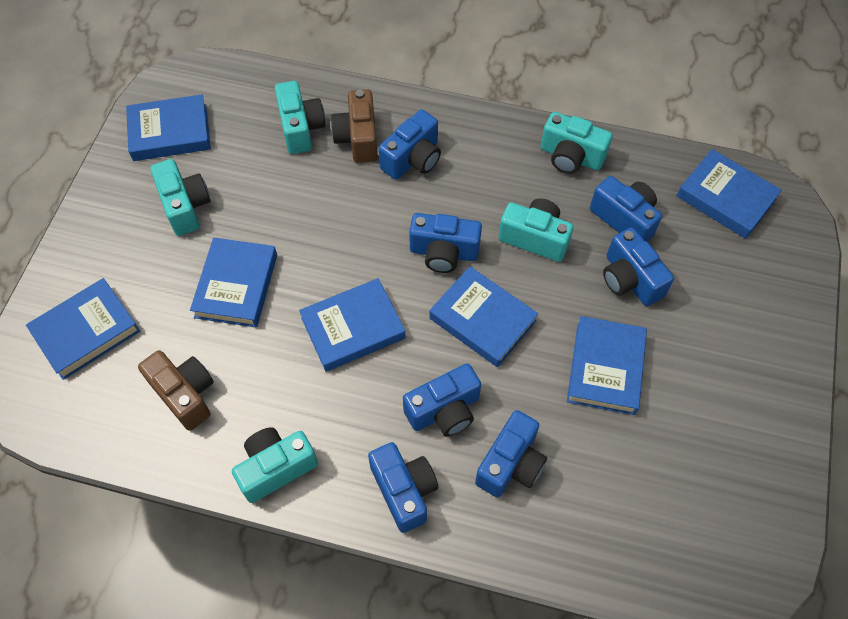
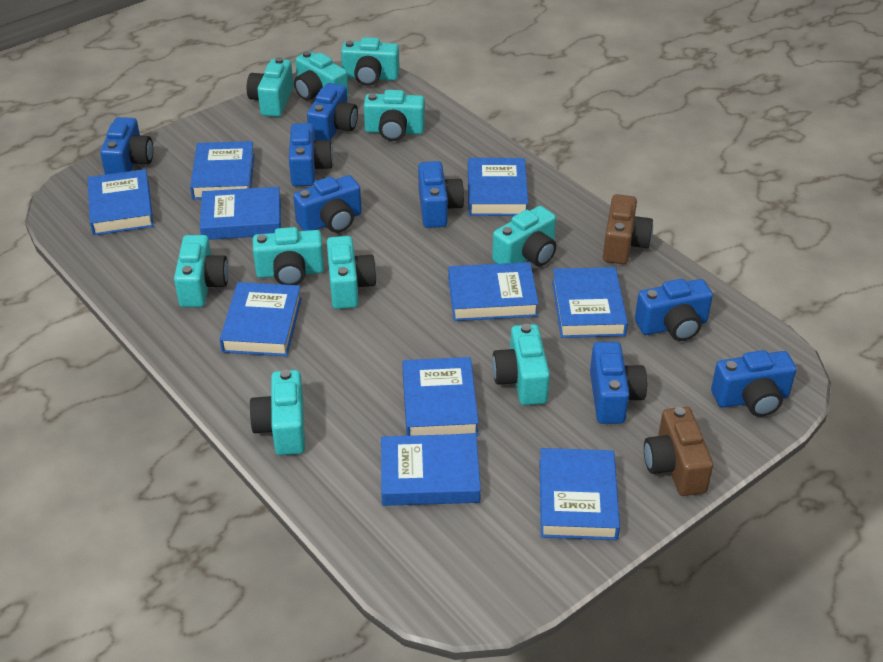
blue book: [26,278,140,380] [126,94,211,161] [190,238,277,328] [299,278,406,372] [430,266,538,367] [567,316,647,415] [677,149,782,239] = 7 -> [88,169,154,235] [190,141,255,199] [200,187,281,240] [220,282,302,356] [381,434,481,506] [402,357,479,436] [448,262,539,321] [468,158,528,216] [540,448,620,540] [552,267,628,338] = 10
blue camera: [368,442,438,533] [378,109,441,180] [403,363,481,436] [409,213,482,273] [475,410,547,497] [590,176,662,242] [603,227,674,306] = 7 -> [100,117,153,175] [289,123,333,186] [293,175,362,233] [307,83,358,141] [418,161,464,228] [590,342,647,424] [635,279,713,341] [711,350,797,417] = 8
turquoise camera: [150,159,211,236] [232,427,318,503] [275,81,326,154] [499,198,574,262] [541,112,613,174] = 5 -> [174,235,229,307] [247,57,293,117] [249,370,305,455] [253,227,324,285] [294,51,349,100] [327,236,377,309] [341,37,400,86] [364,90,425,141] [492,206,556,266] [492,324,550,405] = 10

